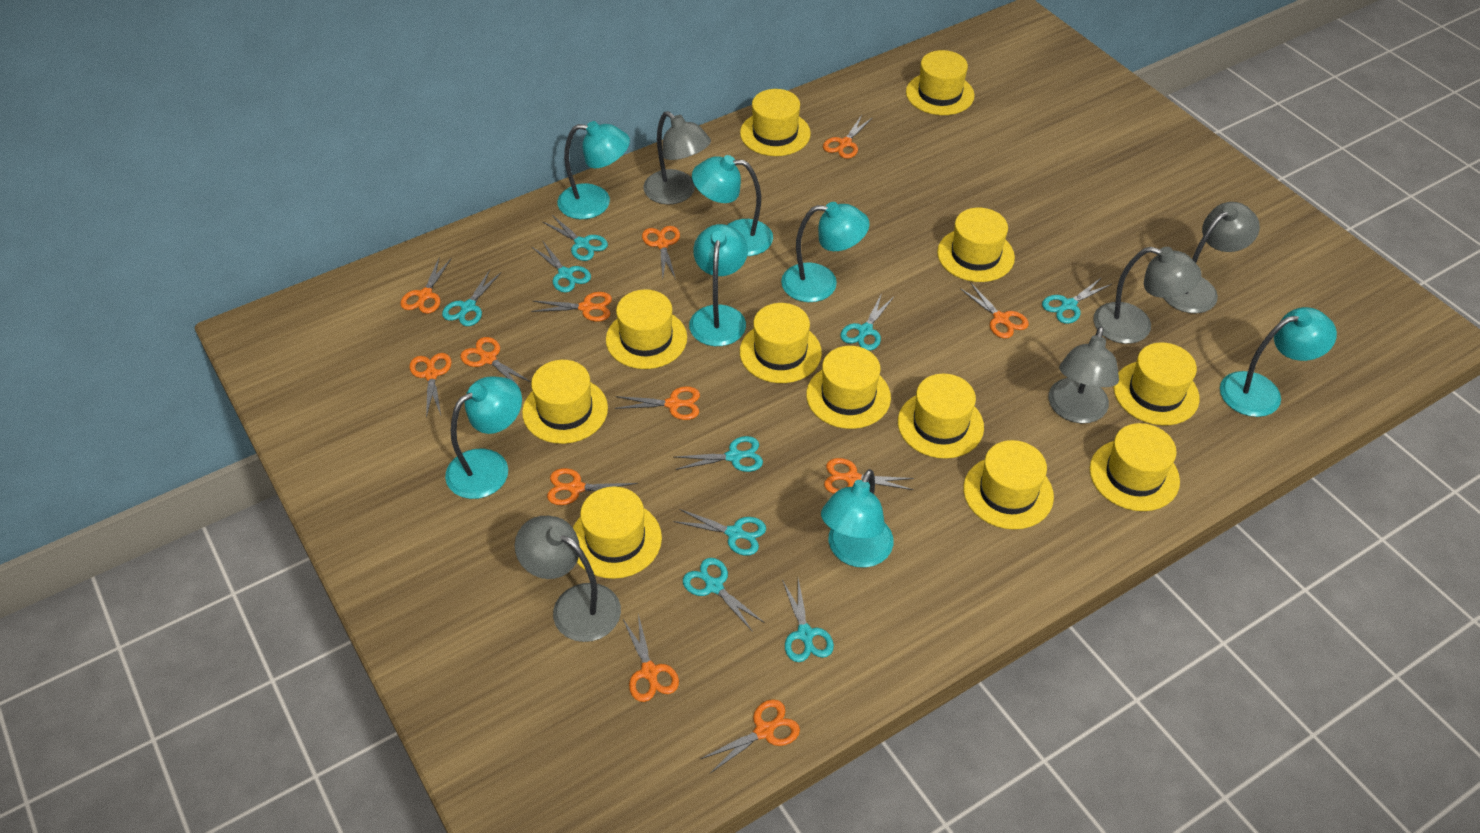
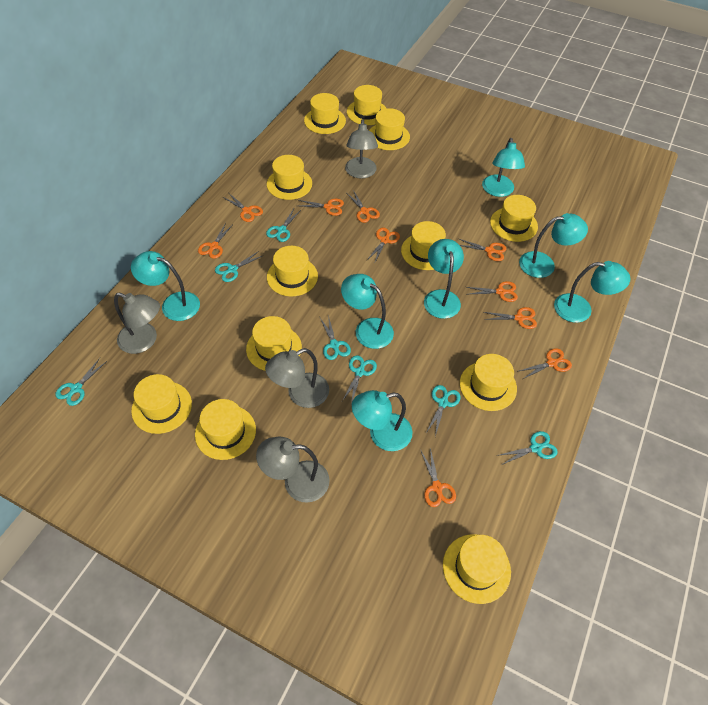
grey lamp: [515,516,621,642] [643,111,711,205] [1048,326,1119,423] [1093,247,1202,344] [1164,202,1260,313] = 5 -> [114,293,160,354] [256,437,330,503] [265,348,329,408] [345,119,378,179] = 4
orange scissors: [400,258,452,314] [409,353,452,418] [460,337,531,389] [531,292,612,322] [547,468,638,505] [615,386,700,420] [623,614,679,702] [642,226,680,279] [701,699,800,773] [823,115,873,159] [824,458,914,494] [960,282,1029,339] = 12 -> [198,223,232,259] [223,193,263,222] [298,199,344,216] [347,190,380,223] [367,228,400,264] [421,448,456,507] [459,239,506,261] [467,281,518,302] [484,307,537,329] [519,348,572,379] = 10
turquoise scissors: [442,270,501,326] [532,242,591,293] [543,215,608,261] [673,509,766,556] [675,436,763,472] [683,558,765,632] [782,579,834,662] [840,293,894,351] [1042,277,1112,324] = 9 -> [55,358,107,406] [215,251,264,282] [266,209,301,242] [320,315,351,360] [342,355,377,404] [427,385,461,436] [497,431,558,464] = 7

